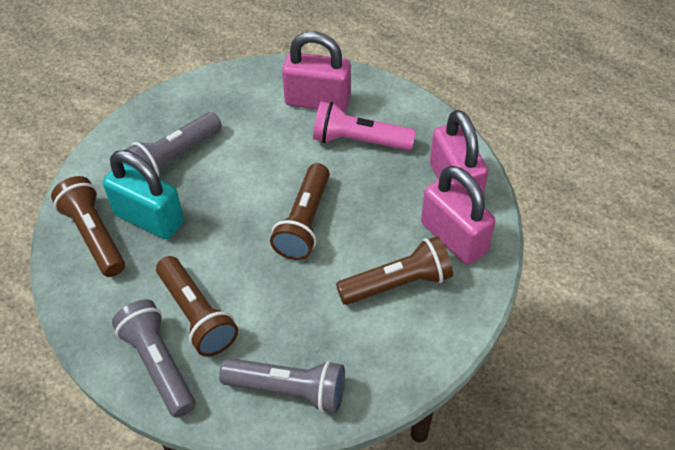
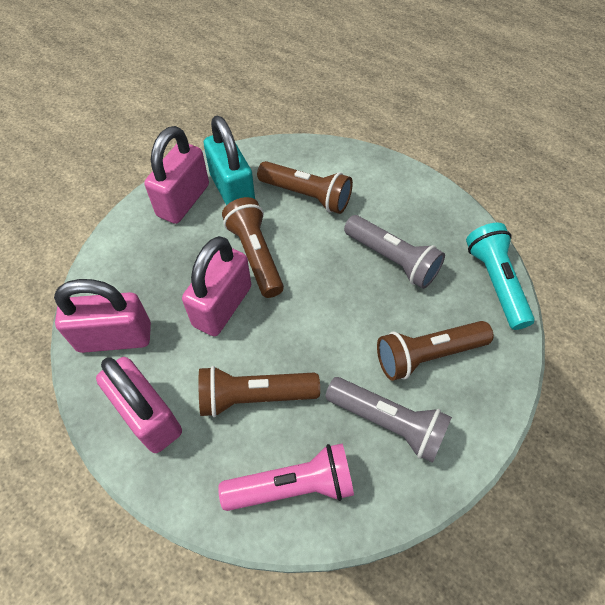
grey flashlight: [112,299,195,418] [125,112,222,177] [219,358,345,413] = 3 -> [325,377,452,463] [344,215,445,289] = 2
pink padlock: [282,32,351,112] [421,166,495,265] [430,110,488,196] = 3 -> [54,279,151,353] [96,357,182,453] [144,126,209,224] [182,236,251,336] = 4
turquoise flashlight: none = 0 -> [466,223,535,330] = 1

